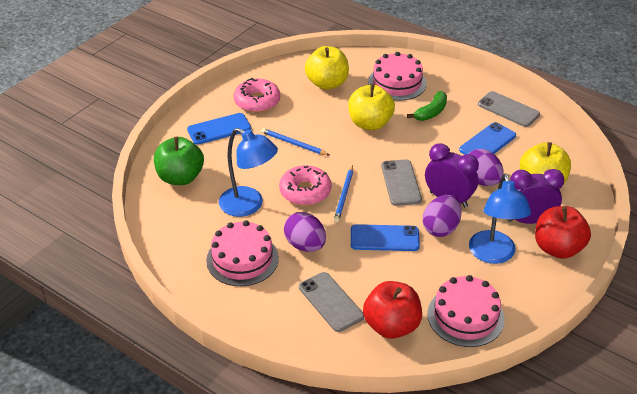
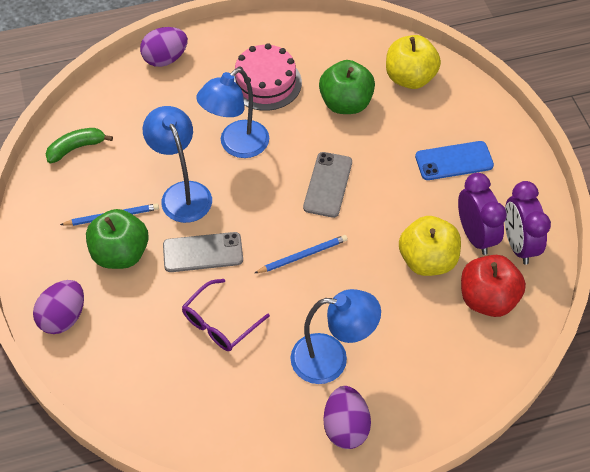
blue lamp: [219,128,278,217] [469,174,531,264] = 2 -> [143,106,212,223] [196,68,269,158] [290,289,381,384] = 3
blue phone: [187,113,251,145] [351,224,420,251] [459,122,516,155] = 3 -> [415,141,494,180] = 1
green apple: [154,137,204,185] = 1 -> [86,209,149,269] [319,60,375,114] = 2
grey phone: [299,272,364,332] [381,159,422,206] [478,91,540,127] = 3 -> [163,232,243,272] [303,152,352,218] = 2
pink cake: [206,220,279,286] [368,52,427,101] [427,275,505,347] = 3 -> [234,43,302,111] = 1
pink donut: [234,78,280,112] [279,165,331,205] = 2 -> none = 0
purple glasses: none = 0 -> [182,279,270,351] = 1
red apple: [363,281,422,339] [535,206,591,259] = 2 -> [461,255,526,317] = 1
yellow apple: [305,46,349,90] [348,84,395,130] [520,142,571,185] = 3 -> [386,35,441,89] [399,216,461,276] = 2

